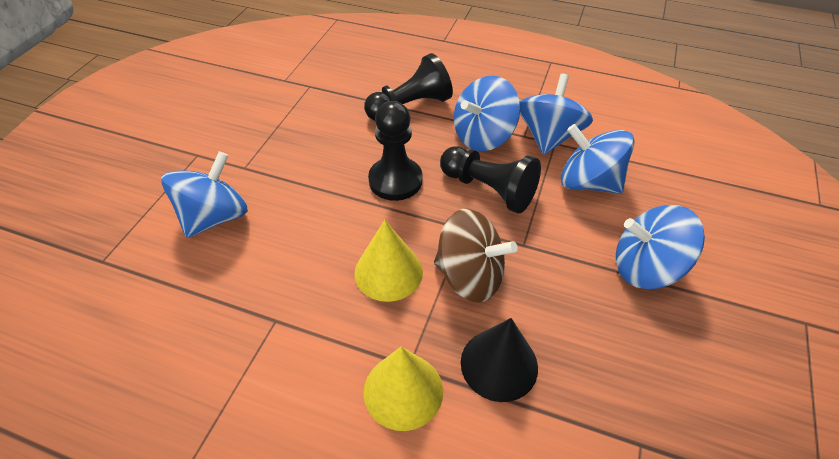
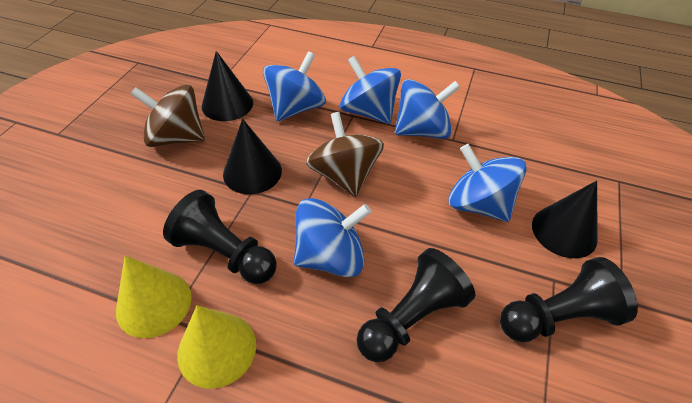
black cone: [461,318,538,402] = 1 -> [202,51,253,121] [223,119,282,194] [532,181,598,258] = 3
brown spinning top: [434,209,518,303] = 1 -> [131,84,205,147] [306,112,384,198] = 2

